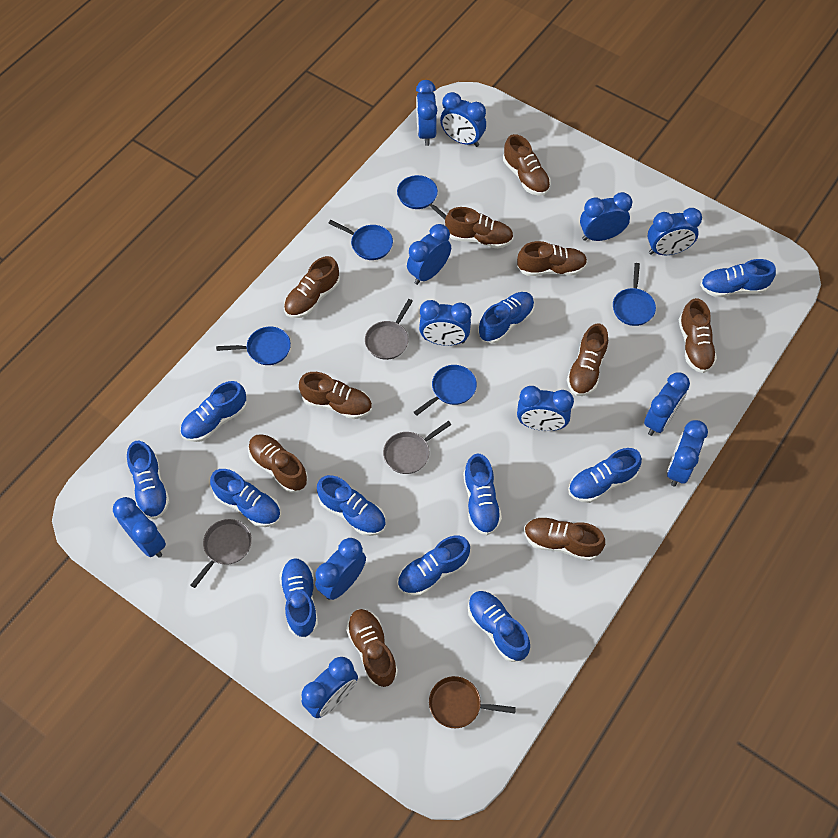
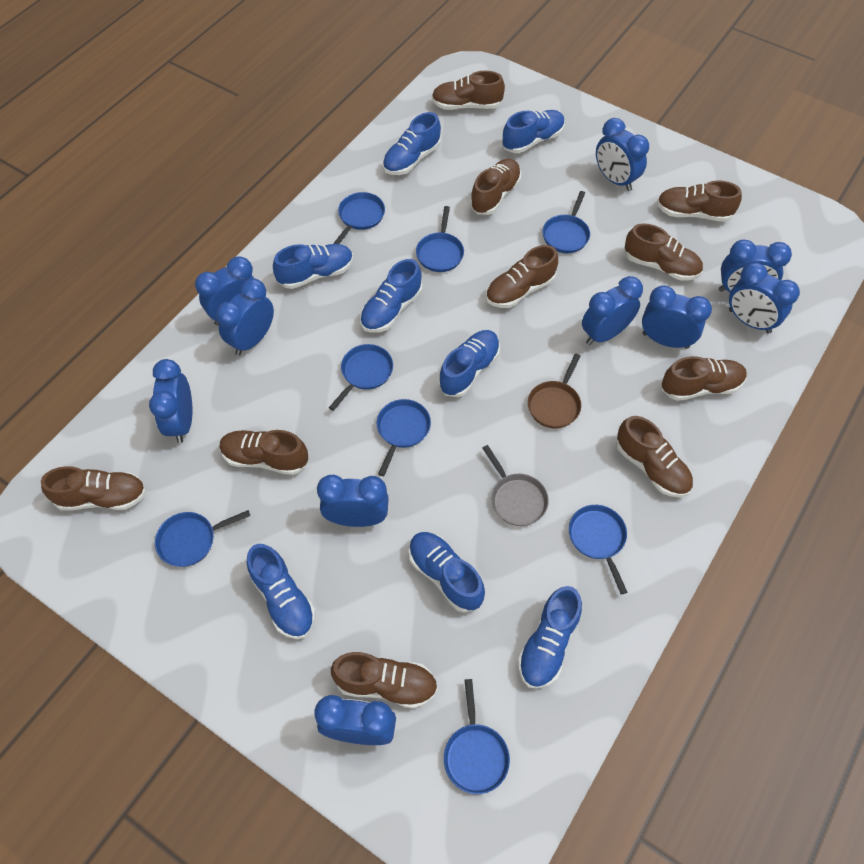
blue clock: [113,497,166,558] [301,657,358,718] [315,538,366,600] [407,224,451,285] [416,80,437,146] [419,300,471,346] [440,92,486,147] [517,386,574,431] [580,192,632,241] [644,372,690,436] [647,208,702,255] [667,420,708,487] = 12 -> [149,359,192,443] [195,256,254,326] [216,278,274,356] [314,695,396,745] [317,475,389,527] [582,276,643,345] [596,118,649,191] [642,285,712,349] [719,239,792,292] [729,262,800,334] = 10
blue pan: [216,327,291,365] [328,220,393,260] [397,175,447,220] [414,365,477,416] [613,263,656,326] = 5 -> [155,510,250,567] [329,344,393,411] [333,192,385,244] [377,399,431,476] [416,206,464,272] [444,679,510,794] [543,191,590,253] [569,505,627,595] = 8
blue shoe: [127,441,170,519] [180,381,247,442] [210,469,281,527] [279,558,318,638] [317,475,386,536] [397,536,470,596] [463,454,502,535] [468,591,530,662] [478,292,534,344] [568,448,642,503] [700,259,776,297] = 11 -> [246,544,316,639] [273,244,353,289] [360,259,422,333] [383,112,441,175] [409,532,485,613] [439,330,500,397] [502,110,565,153] [518,586,582,689] = 8
grey pan: [191,519,252,588] [365,299,413,360] [383,421,451,474] = 3 -> [482,445,549,526] = 1

